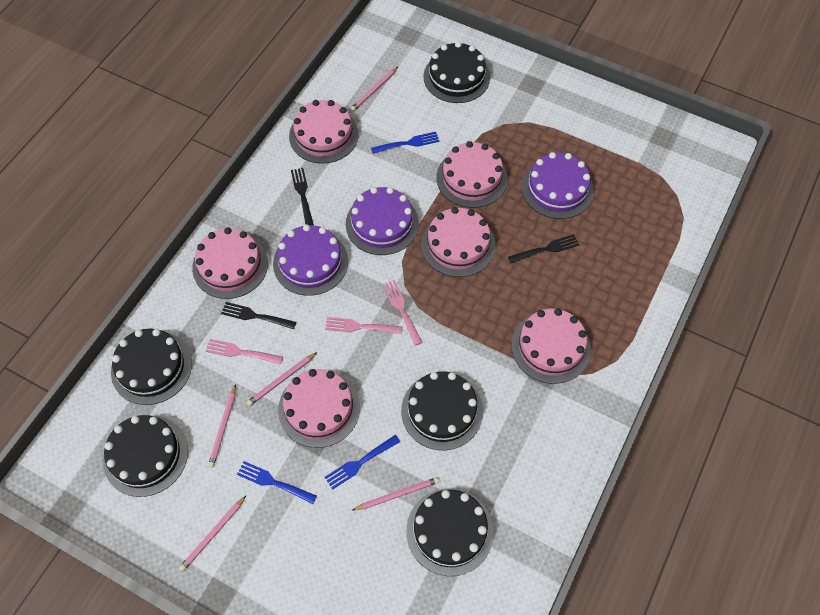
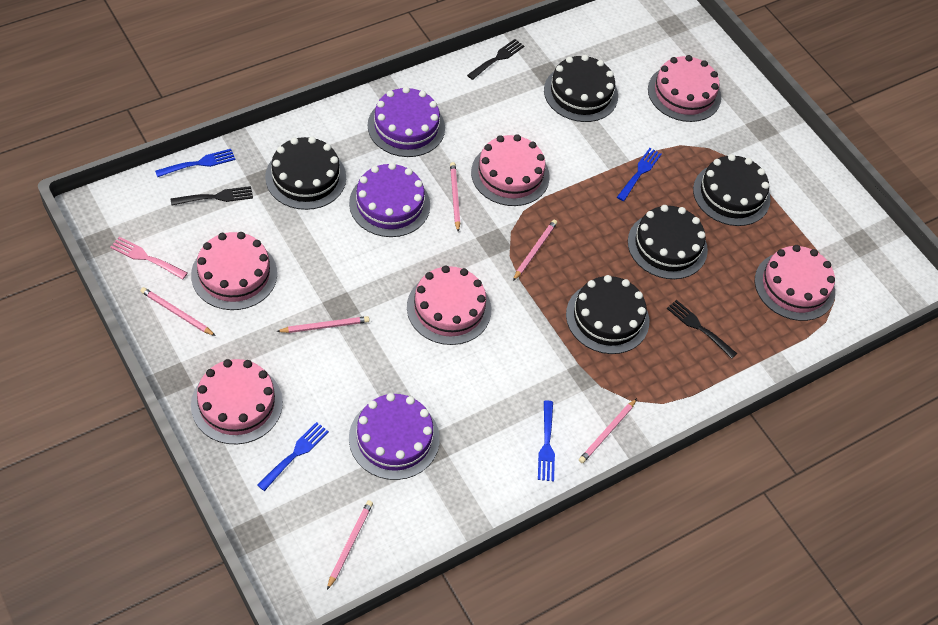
blue fork: [237,461,317,504] [325,435,400,490] [371,132,440,154] = 3 -> [155,149,236,177] [257,422,329,491] [538,400,555,481] [617,148,662,201] = 4
pink fork: [205,339,283,365] [325,317,402,334] [382,280,423,346] = 3 -> [110,237,188,279] = 1
pink pencil: [179,496,246,572] [208,384,236,468] [246,352,317,406] [350,67,398,111] [351,477,439,511] = 5 -> [140,287,216,336] [276,316,369,333] [327,500,373,590] [450,162,460,232] [513,220,557,281] [579,398,637,463] = 6

